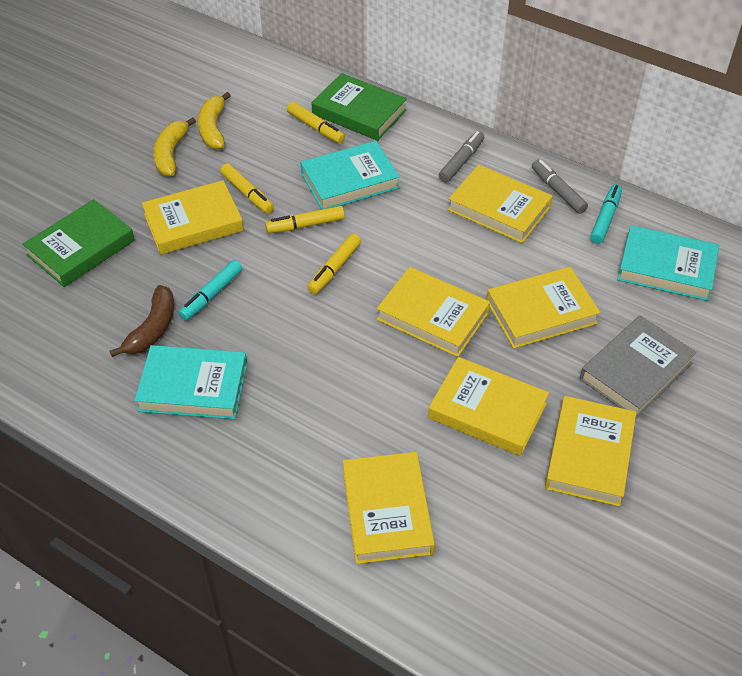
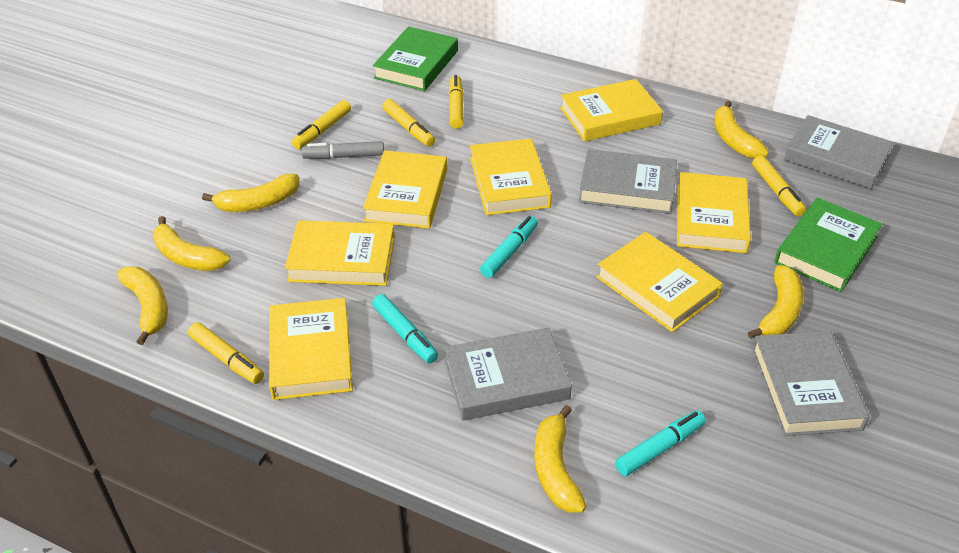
brown banana: [109,285,174,357] = 1 -> none = 0
grey book: [580,315,697,419] = 1 -> [444,328,572,421] [579,149,677,214] [751,331,869,436] [784,115,893,189] = 4
grey marker: [439,131,484,182] [532,160,588,214] = 2 -> [302,141,384,159] = 1
turquoise book: [134,345,247,419] [300,141,400,209] [617,225,719,301] = 3 -> none = 0
turquoise marker: [178,260,243,321] [590,184,622,244] = 2 -> [372,294,438,363] [480,216,538,278] [615,410,705,476] = 3
yellow banana: [154,117,196,176] [198,92,231,149] = 2 -> [117,266,168,345] [153,216,231,271] [202,174,299,212] [534,405,587,513] [714,101,769,159] [748,265,804,339] = 6
yellow marker: [220,163,274,214] [265,206,345,233] [287,102,345,143] [307,234,361,294] = 4 -> [188,322,264,384] [292,100,351,149] [382,99,435,146] [449,75,464,129] [752,155,806,216] = 5

